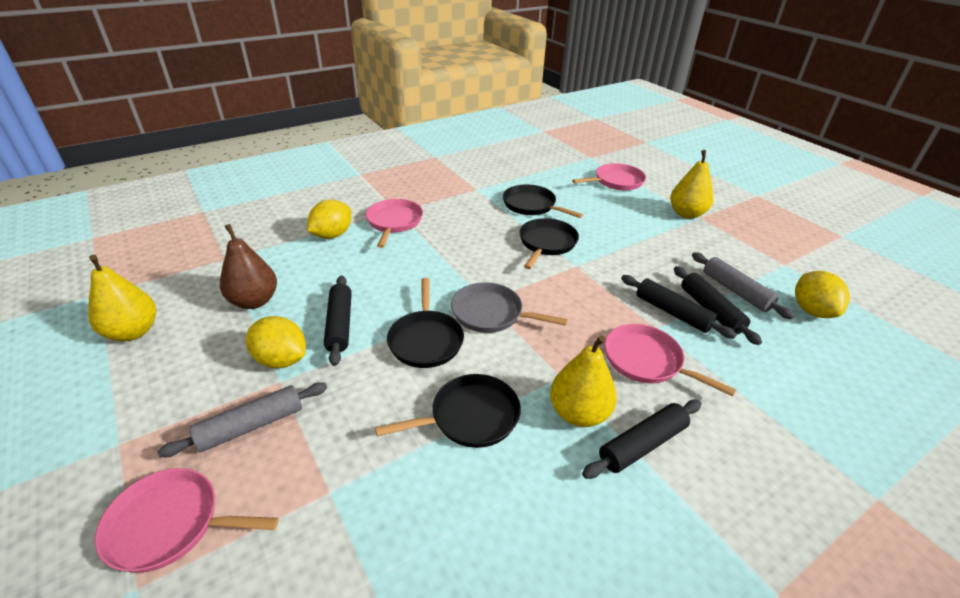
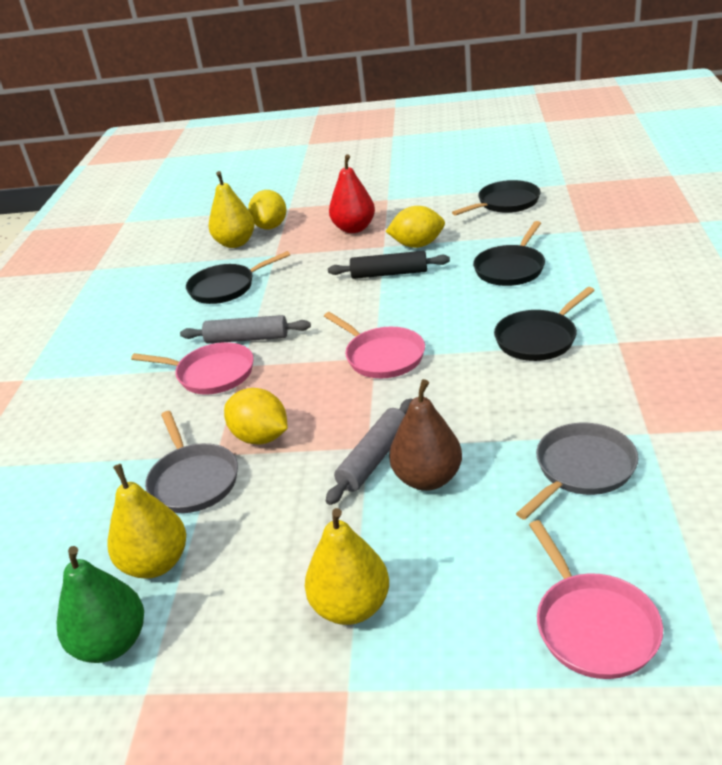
black rolling pin: [324,275,352,366] [582,400,702,479] [621,275,737,338] [674,266,762,345] = 4 -> [328,251,450,279] = 1
green pear: none = 0 -> [57,546,144,663] = 1
grey pan: [451,282,568,333] = 1 -> [145,411,238,513] [516,423,638,520] = 2
pink pan: [95,468,279,573] [366,199,423,248] [572,163,646,190] [605,324,736,396] = 4 -> [131,342,254,394] [324,312,425,378] [529,520,663,679] = 3
red pear: none = 0 -> [329,154,375,233] = 1

